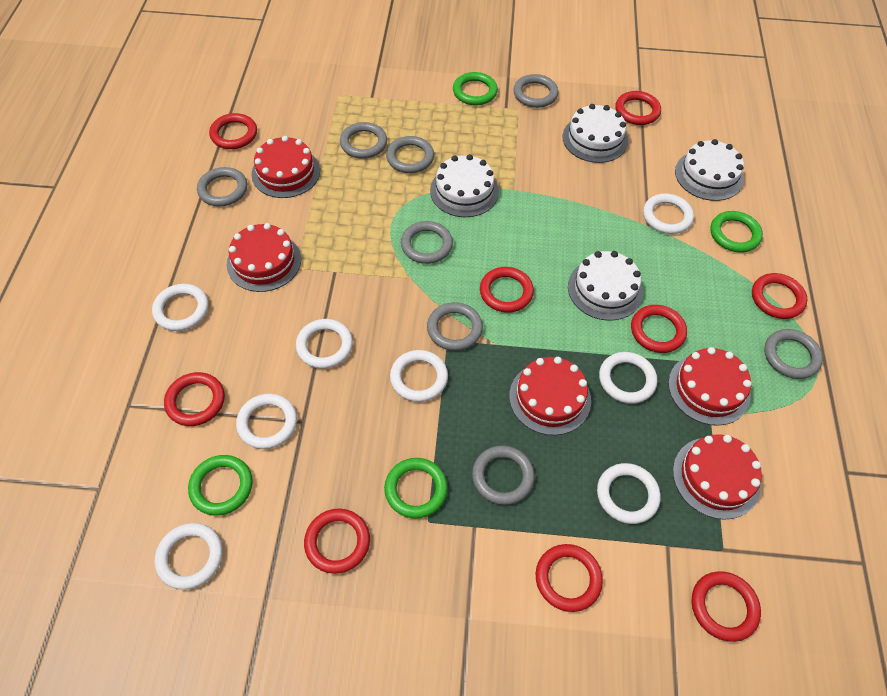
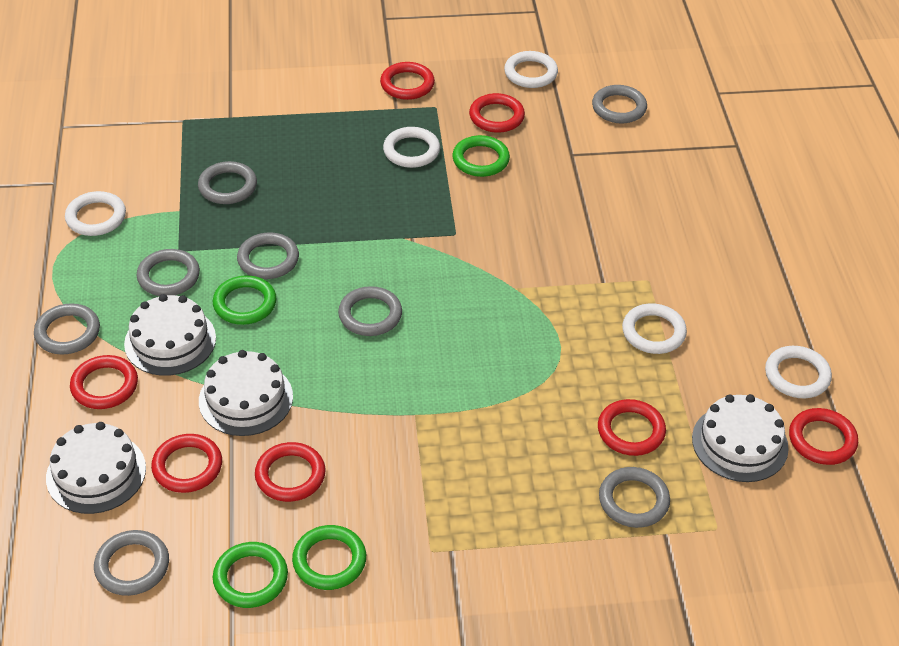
red cake: [227,223,301,292] [251,136,320,198] [509,357,591,435] [668,347,752,426] [673,434,762,520] = 5 -> none = 0
red ring: [164,372,225,426] [209,113,257,149] [304,508,370,574] [480,267,534,313] [536,544,603,612] [615,91,661,125] [631,305,687,353] [691,571,761,642] [752,273,807,319] = 9 -> [70,355,138,409] [151,434,222,493] [255,442,325,502] [380,62,435,100] [469,93,525,133] [598,399,666,456] [789,408,858,465] = 7
white ring: [152,284,209,331] [155,523,223,590] [236,393,297,449] [296,319,353,369] [390,350,448,402] [597,463,661,524] [599,352,657,404] [643,193,694,234] = 8 -> [65,191,126,236] [383,127,440,168] [504,51,558,88] [622,303,687,354] [765,346,832,398] = 5

